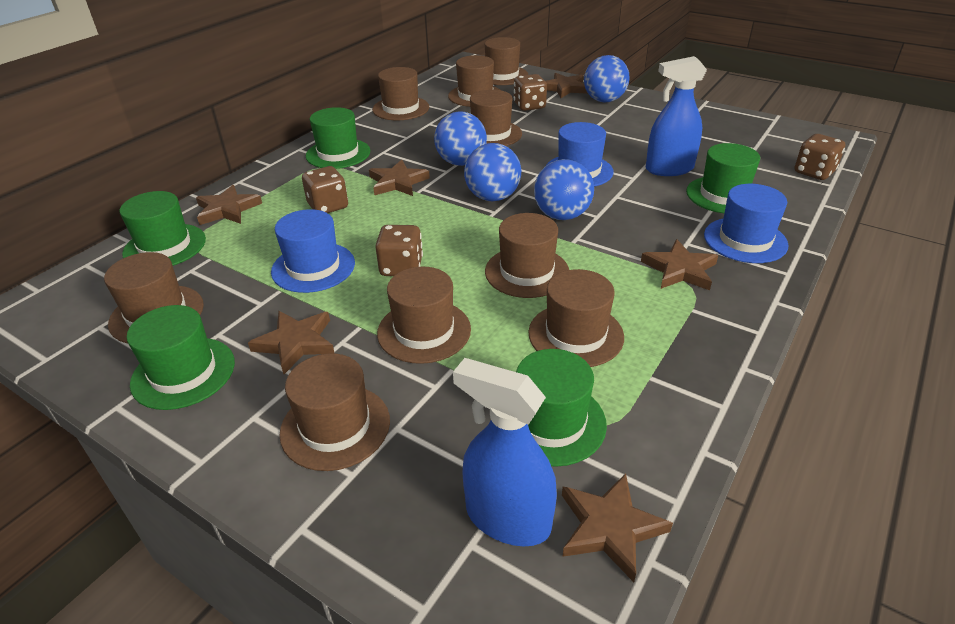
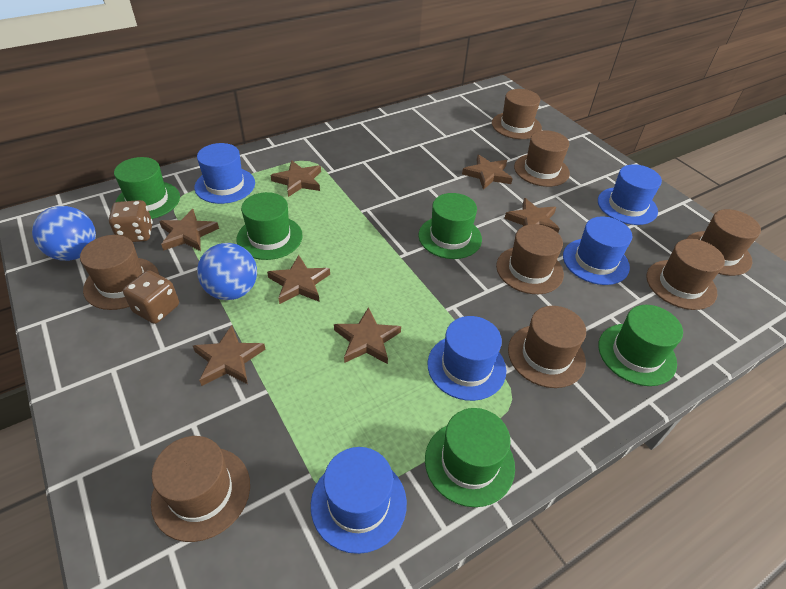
blue ball: [434,111,487,166] [464,143,521,201] [534,159,594,220] [584,55,630,102] = 4 -> [32,206,96,261] [197,243,257,300] = 2
blue hat: [271,209,355,293] [547,122,614,187] [704,184,789,263] = 3 -> [194,143,255,204] [311,447,407,554] [427,316,506,401] [563,216,632,285] [598,164,662,225] = 5
blue spray bottle: [453,358,557,547] [646,56,707,176] = 2 -> none = 0
brown dice: [302,166,348,213] [375,225,423,276] [514,74,547,111] [795,134,846,180] = 4 -> [109,200,153,242] [123,270,179,324] = 2
brown hat: [104,252,204,343] [279,353,390,471] [372,67,429,120] [377,267,471,364] [448,55,500,107] [470,90,522,146] [485,37,528,85] [485,213,569,298] [528,269,624,367] = 9 -> [80,235,159,310] [151,436,250,542] [492,89,542,139] [496,224,564,294] [508,306,586,388] [514,130,570,187] [646,239,725,310] [686,209,761,276] = 8
brown star: [196,185,262,225] [248,311,335,374] [369,160,430,196] [546,73,588,98] [562,473,673,582] [641,239,718,290] = 6 -> [159,209,219,251] [193,325,265,386] [267,255,330,304] [270,160,321,197] [334,307,401,364] [462,155,513,190] [504,198,560,233] = 7

